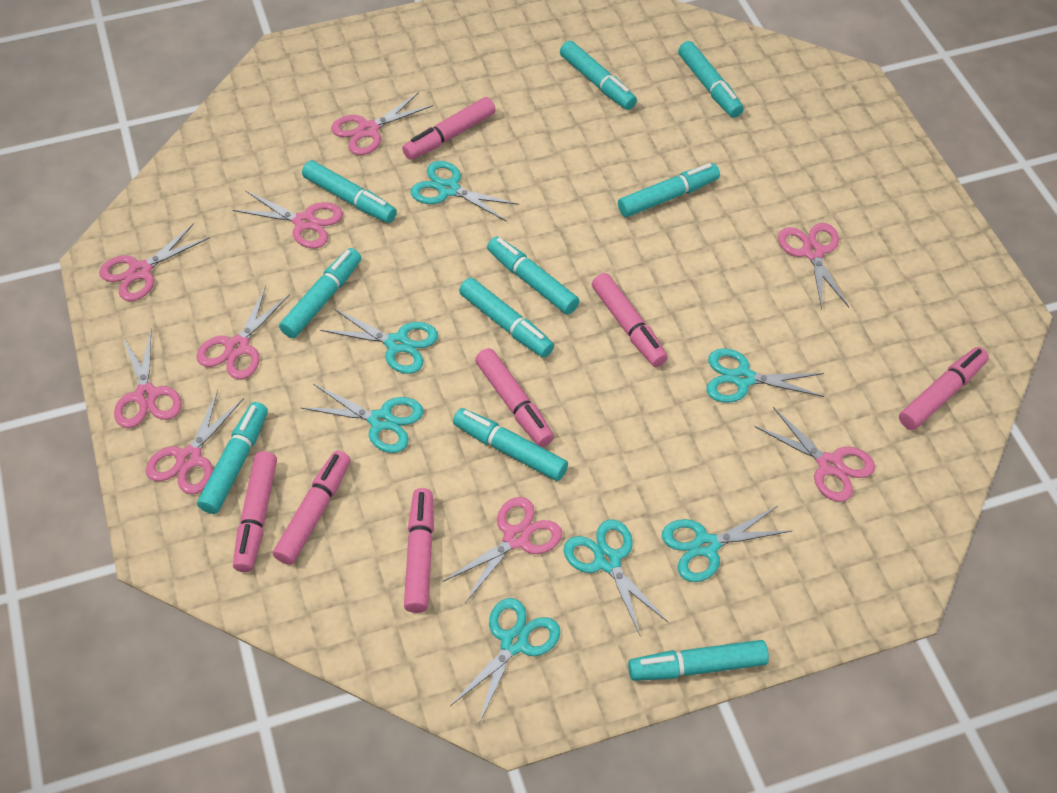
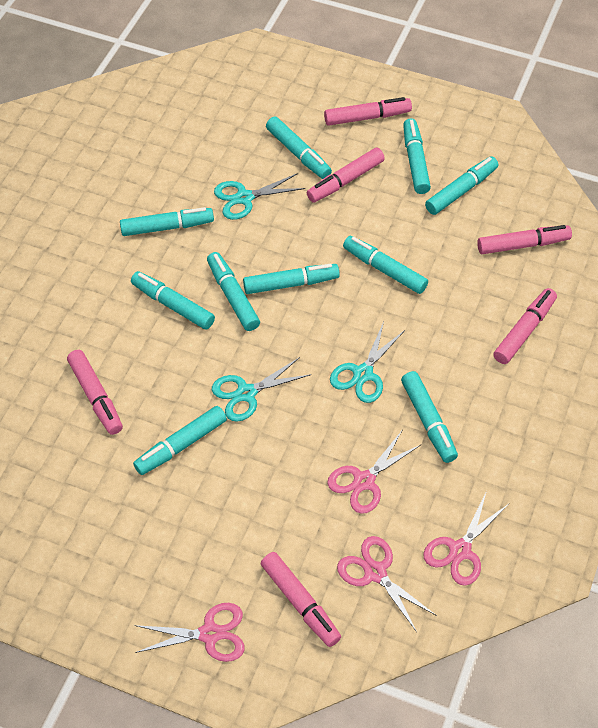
pink marker: [233,451,277,572] [273,450,350,565] [402,97,496,160] [404,488,434,613] [475,348,554,447] [592,273,668,367] [899,347,989,430] = 7 -> [67,350,123,435] [260,552,341,647] [307,147,385,203] [324,97,412,126] [477,225,572,254] [493,288,557,364] = 6
pink scissors: [99,223,210,301] [114,331,182,428] [146,390,244,494] [196,286,290,379] [233,190,343,248] [331,92,433,155] [443,497,562,603] [754,407,875,502] [778,223,849,310] = 9 -> [134,603,245,662] [327,431,421,514] [337,536,437,632] [423,491,509,586] = 4
turquoise scissors: [301,384,423,453] [320,308,438,374] [411,161,519,222] [450,598,560,724] [563,520,669,637] [662,506,792,582] [707,348,824,403] = 7 -> [212,357,312,422] [214,173,305,220] [330,322,405,403] = 3

